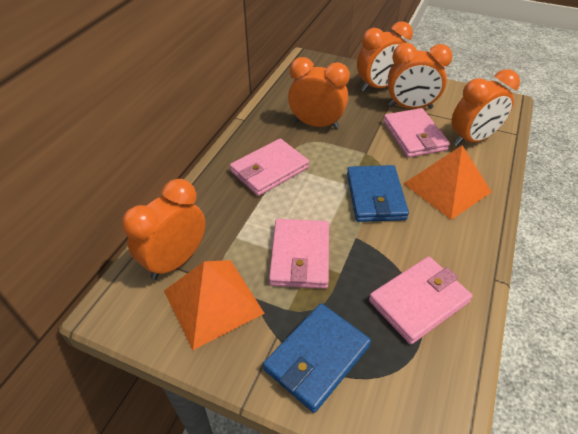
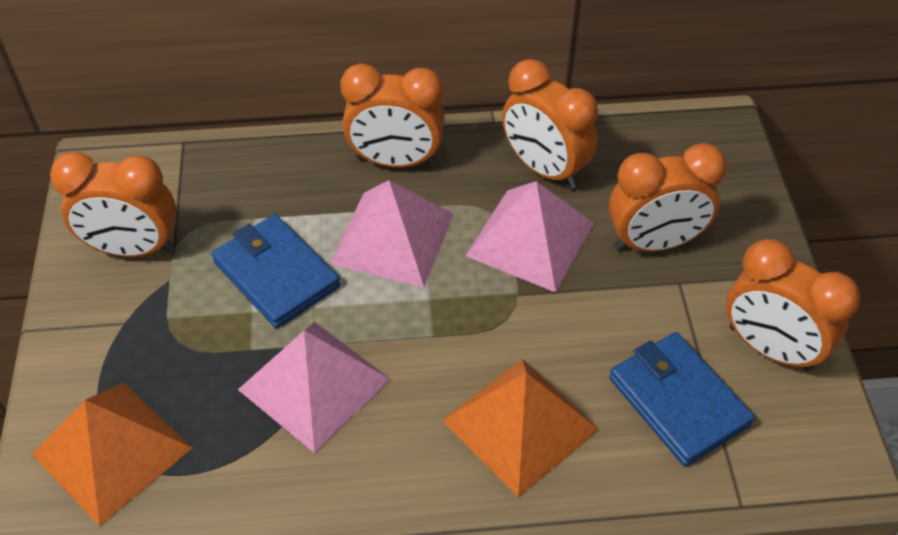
pink pyramid: none = 0 -> [238,322,391,453] [330,180,454,287] [466,181,595,292] = 3
pink wallet: [230,138,309,196] [269,219,329,289] [369,256,473,344] [383,108,450,158] = 4 -> none = 0

